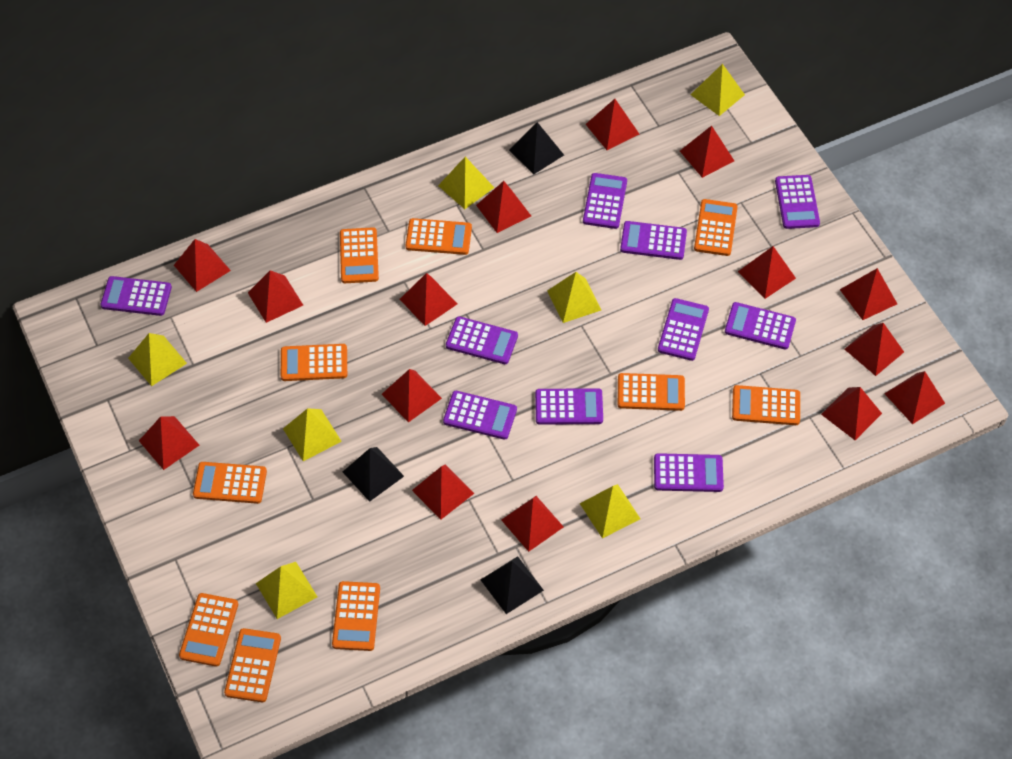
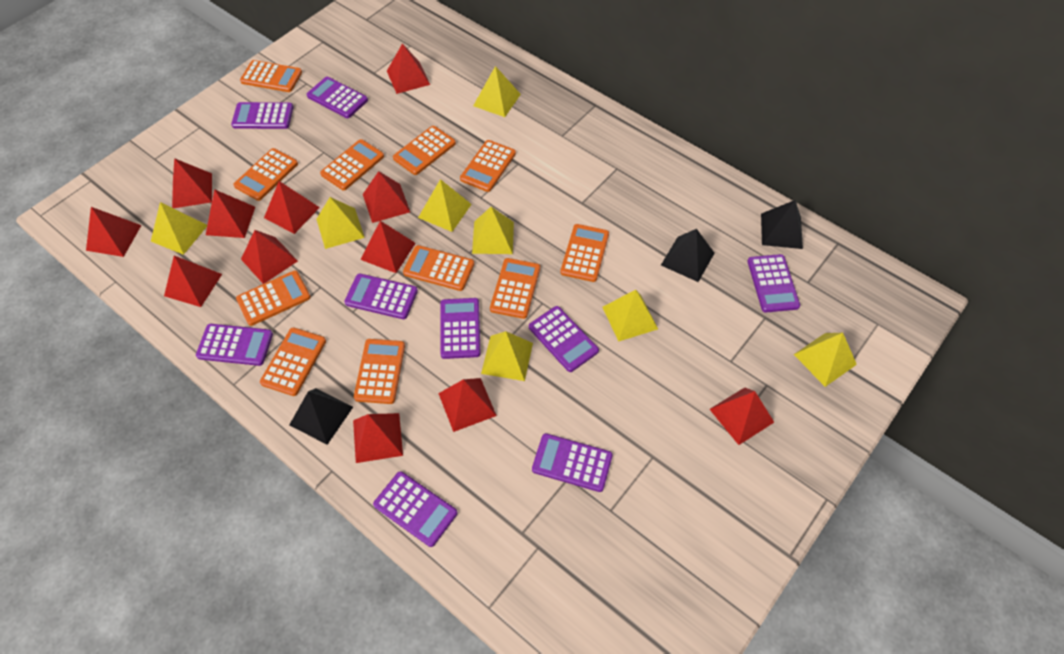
orange calculator: [179,593,238,667] [193,462,267,504] [224,628,281,702] [281,344,347,381] [332,581,380,651] [340,227,379,283] [405,218,472,255] [618,373,685,411] [694,199,738,256] [732,385,800,425] = 10 -> [233,148,298,201] [236,270,311,326] [240,60,302,92] [260,327,326,396] [320,139,384,190] [354,339,405,404] [393,126,456,175] [403,245,474,291] [460,140,516,192] [490,258,540,319] [560,224,609,282] = 11
purple calculator: [100,276,172,316] [443,391,517,440] [446,316,518,364] [535,388,603,425] [583,173,627,229] [620,221,687,260] [654,453,724,492] [658,298,709,361] [725,302,796,350] [775,175,820,229] = 10 -> [196,324,273,366] [231,102,293,129] [307,77,368,118] [344,273,418,319] [373,471,458,547] [440,298,481,359] [529,306,599,372] [532,433,613,492] [747,254,800,312] = 9
red pyramid: [139,416,199,470] [174,239,231,292] [248,270,303,323] [382,369,442,422] [400,273,457,326] [412,464,474,520] [476,181,531,233] [501,496,564,552] [586,99,639,150] [680,126,734,178] [738,246,796,299] [821,387,882,440] [840,268,897,320] [844,323,904,376] [884,371,945,424] = 15 -> [86,207,141,257] [164,256,222,307] [172,158,212,208] [206,189,255,238] [241,230,298,284] [264,181,320,234] [353,413,403,463] [360,221,416,273] [363,171,410,223] [387,43,430,94] [438,378,497,432] [710,387,774,445] = 12
yellow pyramid: [128,333,187,386] [256,562,317,619] [283,408,342,461] [438,157,494,209] [547,272,601,323] [580,484,641,539] [691,64,745,116] = 7 -> [151,202,207,255] [317,197,365,249] [418,179,472,232] [472,207,514,254] [473,66,521,117] [481,331,533,381] [603,290,658,342] [794,333,857,387] = 8

